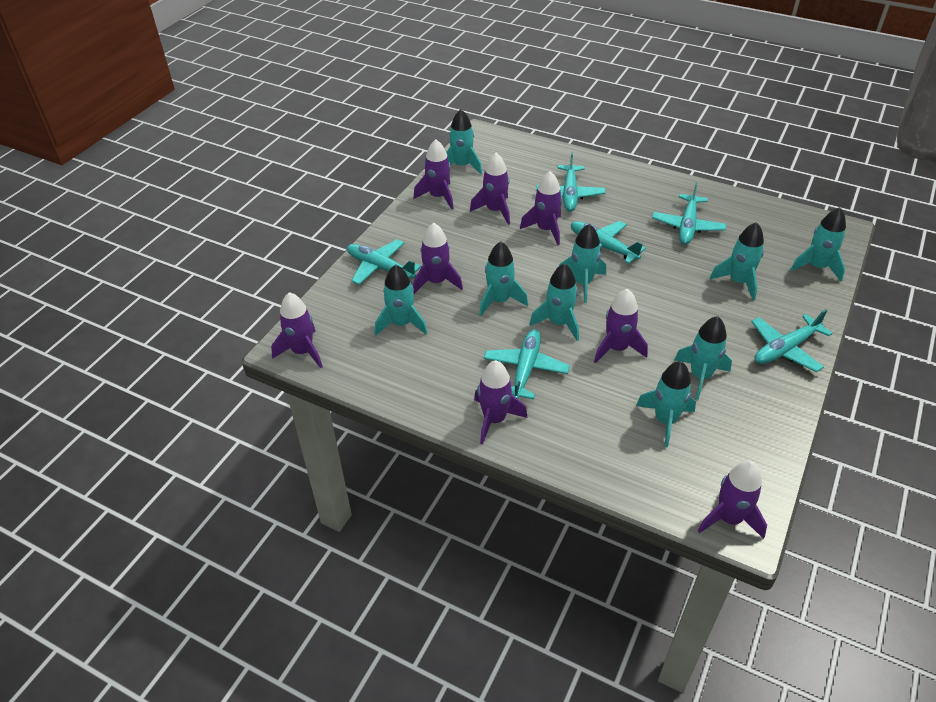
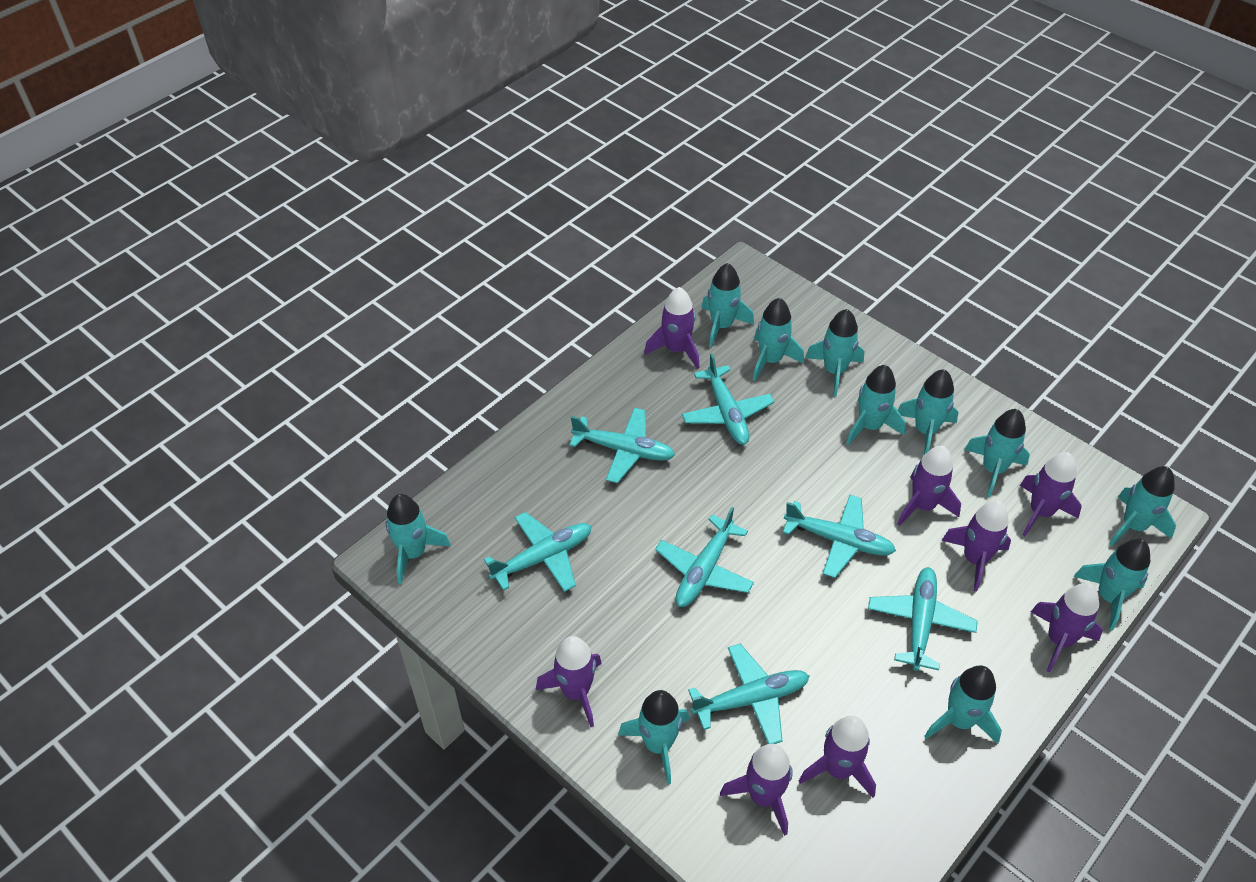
turquoise plane: [347,239,422,285] [484,329,570,399] [536,152,605,212] [571,221,646,264] [652,182,726,245] [751,309,833,372] = 6 -> [484,512,592,592] [569,408,675,483] [655,507,754,607] [682,353,774,445] [688,644,809,744] [783,495,896,578] [868,567,978,671] = 7
turquoise rocket: [375,264,428,336] [446,109,482,174] [479,242,528,316] [529,263,579,341] [559,224,606,303] [636,361,696,447] [674,316,732,400] [710,222,764,300] [791,207,846,281] = 9 -> [385,494,451,585] [618,690,689,784] [701,263,754,348] [753,298,804,381] [805,309,864,397] [846,365,906,445] [898,369,958,455] [924,665,1002,744] [964,409,1030,497] [1073,539,1150,631] [1109,466,1176,546] = 11

